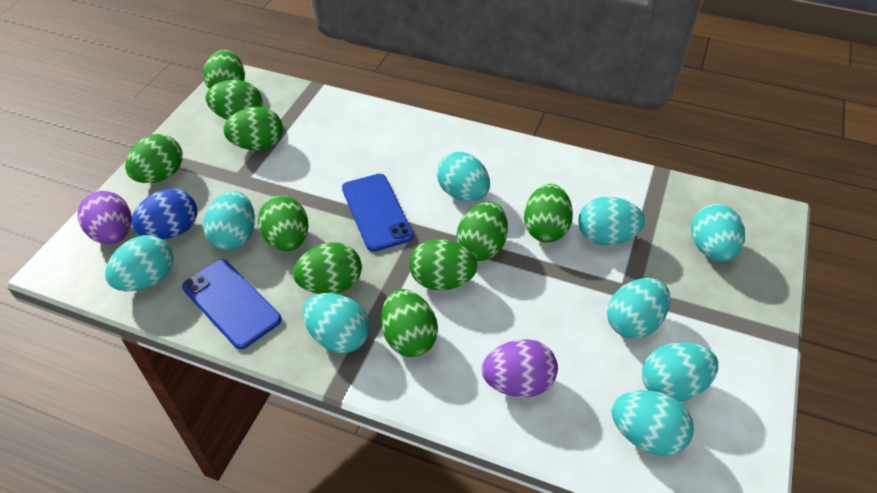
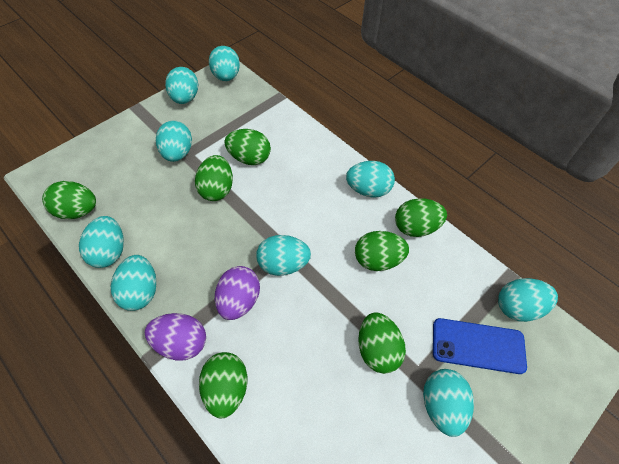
blue egg: [131,189,197,239] = 1 -> none = 0
blue phone: [182,259,282,349] [342,174,414,252] = 2 -> [433,318,527,374] = 1
green egg: [125,134,183,183] [203,50,245,89] [206,80,263,120] [223,107,283,150] [258,196,308,251] [293,242,362,294] [381,289,438,357] [409,239,478,290] [456,202,508,261] [524,184,573,243] = 10 -> [42,181,96,219] [195,155,233,201] [199,352,248,418] [224,129,271,165] [355,231,409,271] [358,312,406,374] [395,198,447,237] = 7

